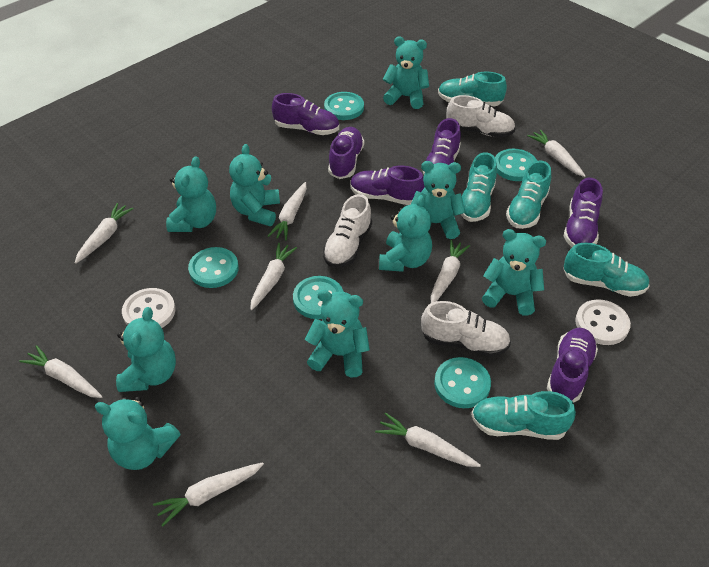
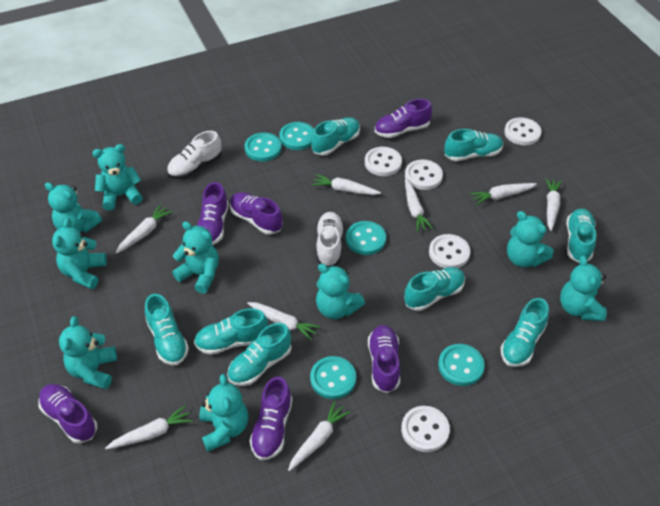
turquoise shoe: [438,71,507,107] [460,152,497,222] [471,391,576,440] [506,160,551,229] [563,243,650,297] = 5 -> [145,294,189,365] [194,308,268,355] [227,323,292,386] [311,117,360,156] [404,267,465,311] [444,129,503,161] [501,298,549,367] [566,208,596,262] = 8
white button: [122,288,176,328] [575,299,631,345] = 2 -> [365,147,402,176] [401,406,450,452] [405,159,443,190] [429,234,470,268] [504,117,541,145] = 5
white shoe: [323,194,372,268] [421,301,511,357] [447,95,516,138] = 3 -> [167,131,222,179] [316,212,344,267] = 2

